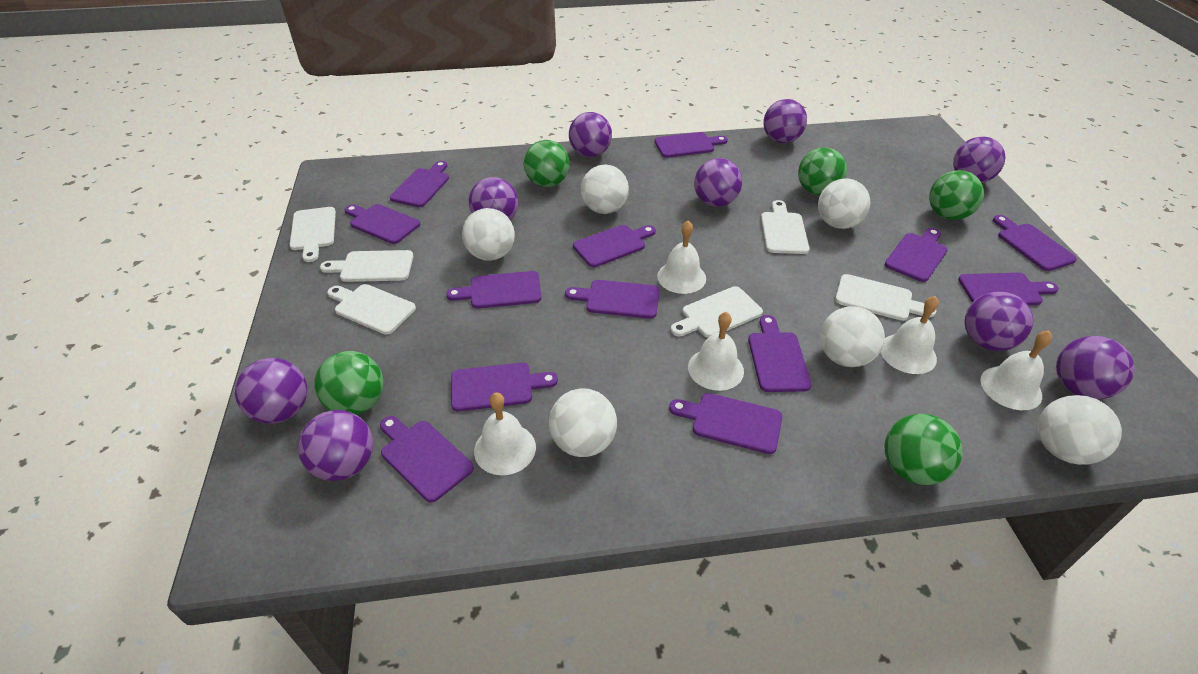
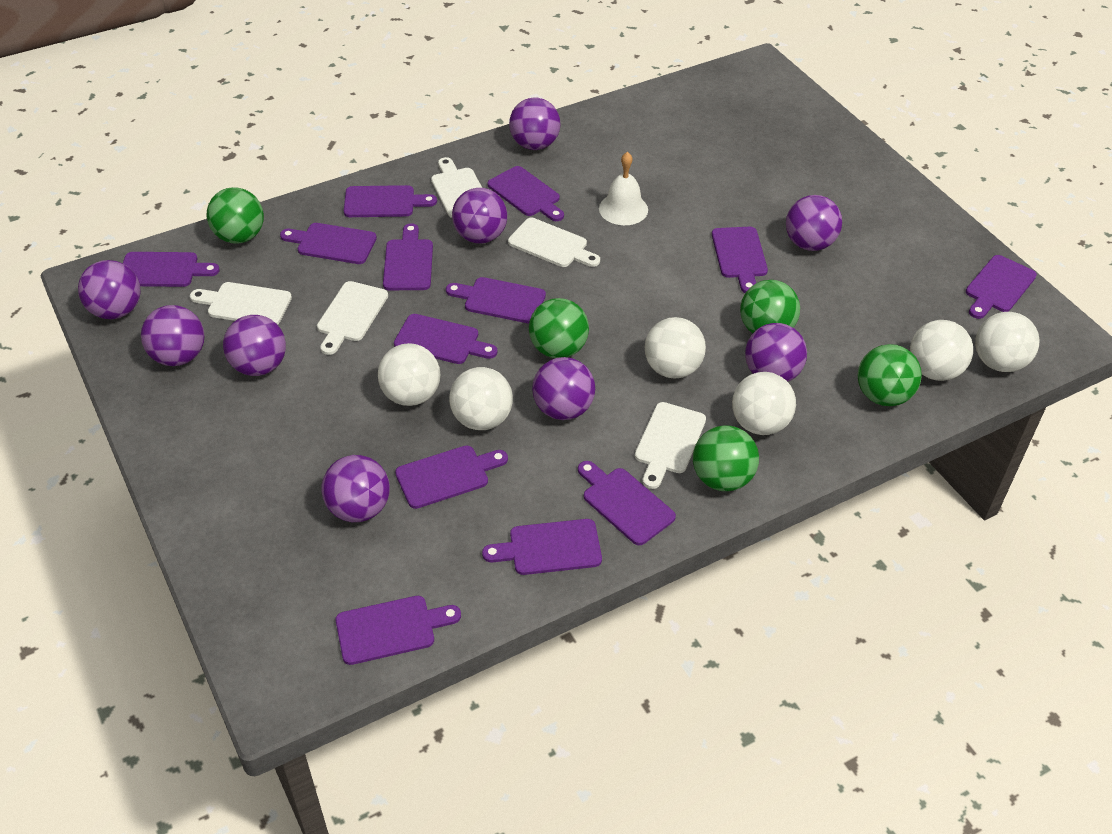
white bell: [474,392,536,475] [657,221,706,294] [688,312,744,391] [881,296,939,374] [980,331,1052,410] = 5 -> [599,152,648,225] = 1
white cutting board: [290,207,336,262] [320,250,413,282] [327,284,416,335] [671,286,763,338] [761,200,809,254] [835,274,936,321] = 6 -> [190,282,292,325] [317,281,388,355] [431,157,482,218] [508,218,600,267] [635,402,706,489] = 5

